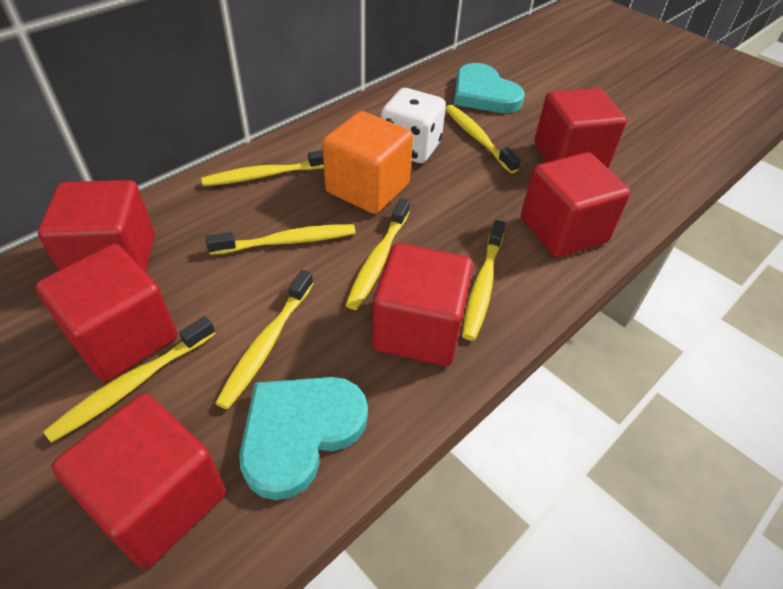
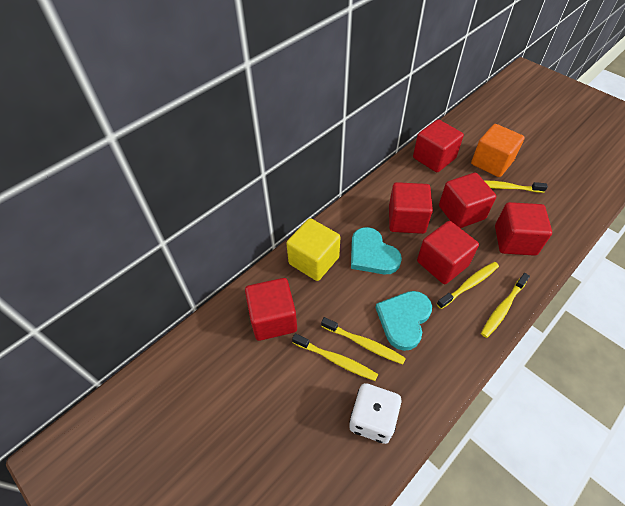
yellow cube: none = 0 -> [286,218,341,281] = 1
yellow toothbrush: [43,316,215,443] [201,150,324,186] [206,224,356,255] [215,270,313,409] [345,198,410,310] [445,105,521,173] [462,220,505,341] = 7 -> [292,333,378,381] [321,317,406,364] [437,262,499,309] [481,273,530,338] [484,180,548,193] = 5

